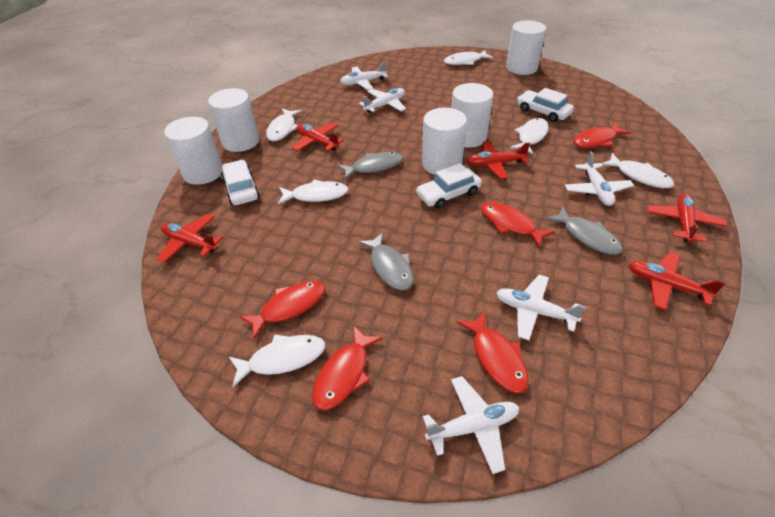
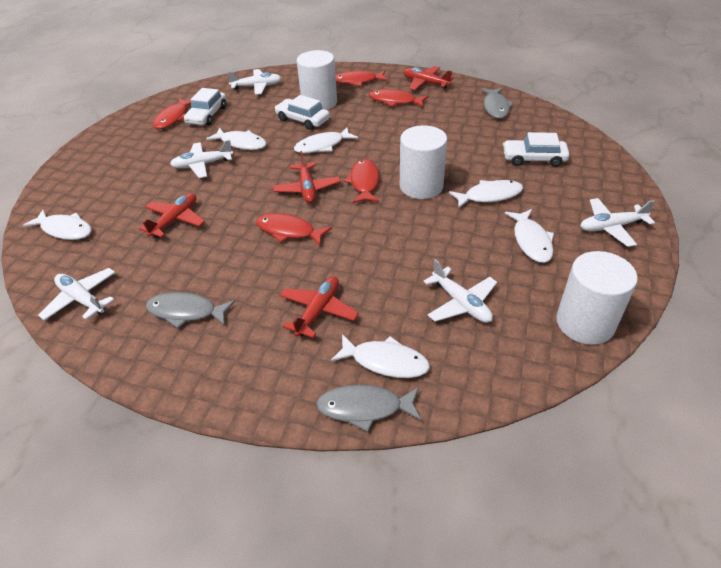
red plane: [157,214,224,263] [292,123,344,152] [467,141,530,179] [629,252,726,310] [647,193,727,243] = 5 -> [139,193,205,238] [273,151,341,203] [280,276,359,338] [404,66,454,90] = 4
white cylinder: [164,117,222,185] [208,88,260,152] [422,108,467,175] [451,83,493,148] [506,20,546,75] = 5 -> [297,50,337,110] [400,125,447,199] [556,251,638,345] = 3

